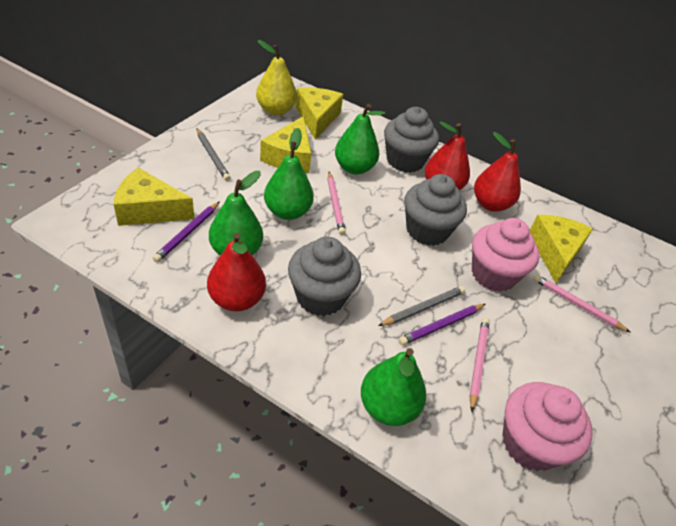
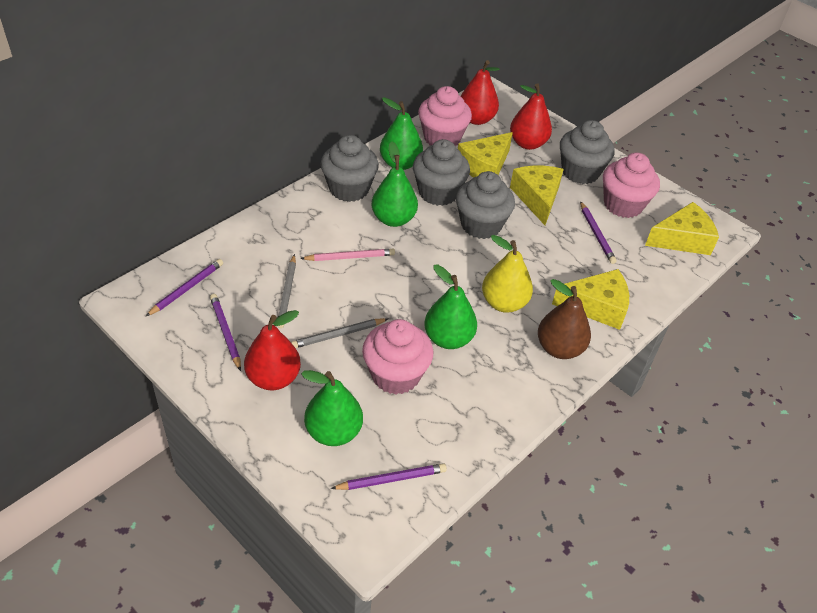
brown pear: none = 0 -> [538,279,591,359] = 1
grey cupcake: [288,237,361,316] [384,107,439,173] [404,174,467,246] = 3 -> [321,135,379,202] [413,139,470,206] [456,171,515,239] [560,120,615,184] = 4
pink cupcake: [472,218,539,292] [502,382,593,471] = 2 -> [362,319,433,394] [418,86,472,146] [603,152,660,218] = 3
pink pencil: [328,172,346,235] [469,318,490,412] [533,274,631,333] = 3 -> [300,249,395,261] = 1
purple pencil: [153,201,220,262] [399,304,486,345] = 2 -> [145,259,223,317] [210,294,241,371] [331,463,447,490] [580,201,617,264] = 4

